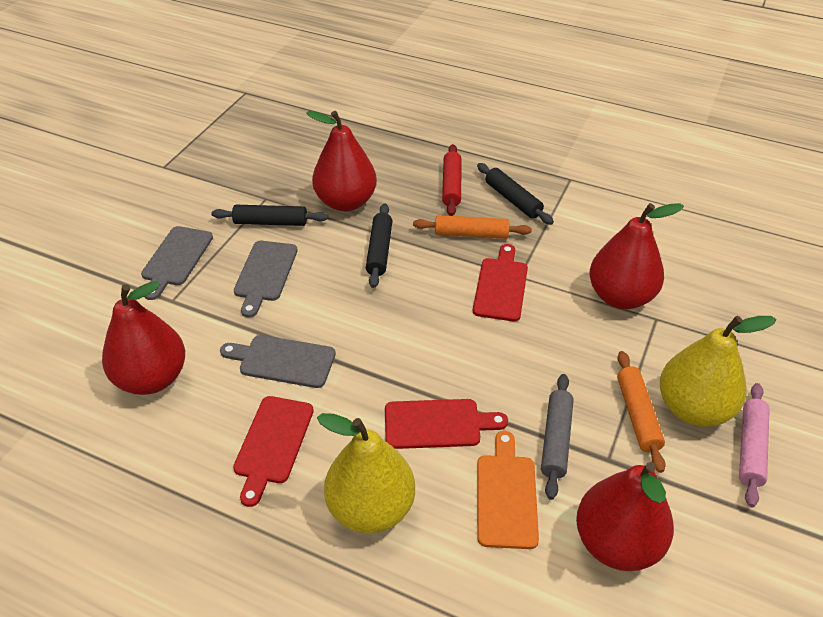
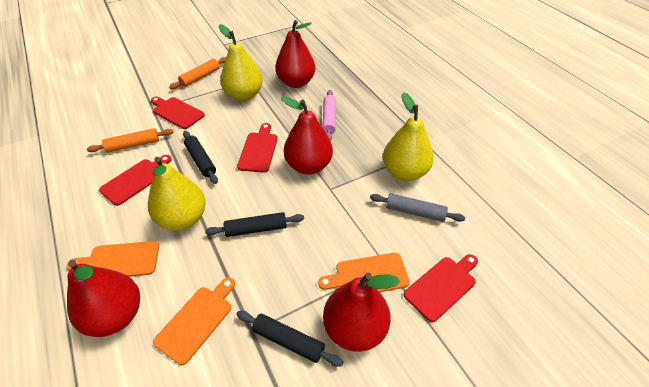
grey cutting board: [141,226,213,300] [220,335,336,388] [234,241,298,317] = 3 -> none = 0
orange cutting board: [477,431,539,549] = 1 -> [67,241,159,277] [153,277,235,365] [318,253,410,292] = 3
red cutting board: [233,396,314,507] [385,399,508,449] [473,244,528,321] = 3 -> [99,155,172,206] [151,97,205,129] [237,123,278,173] [404,254,478,322] = 4
red rolling pin: [442,144,462,216] = 1 -> none = 0
yellow pear: [317,413,415,534] [660,316,777,427] = 2 -> [148,157,206,231] [218,24,263,101] [383,92,434,181] = 3

